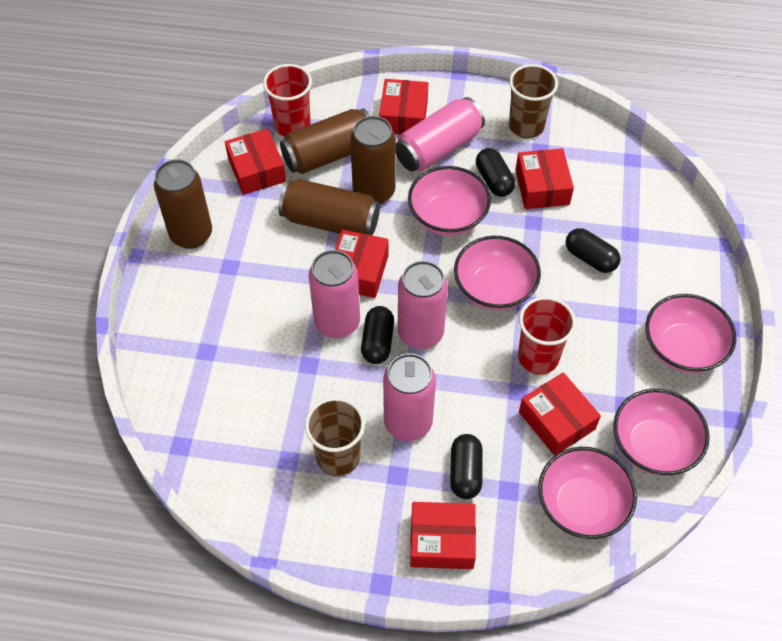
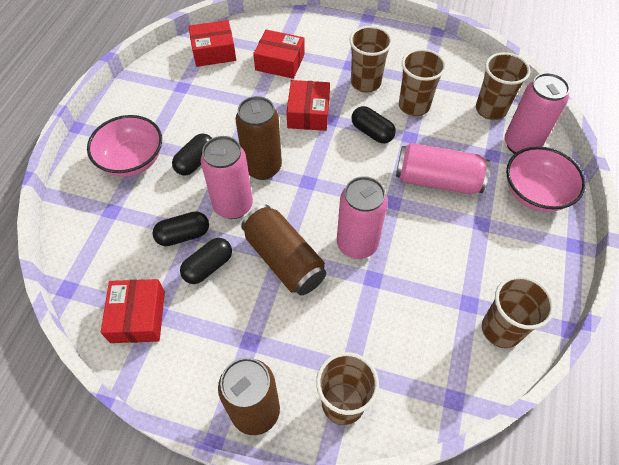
brown can: [154,159,212,249] [279,179,380,235] [280,108,370,174] [350,116,396,204] = 4 -> [218,358,280,435] [235,96,282,180] [241,205,326,295] = 3
brown cup: [305,397,365,476] [509,64,558,138] = 2 -> [316,352,379,425] [349,26,392,92] [399,49,446,116] [476,52,530,120] [482,275,554,348] = 5
pink bowl: [408,166,491,236] [454,236,541,310] [538,447,637,539] [613,389,710,476] [646,294,736,373] = 5 -> [87,115,162,177] [506,146,586,212] = 2
red box: [225,129,286,195] [335,230,389,298] [379,79,428,134] [410,502,476,569] [515,148,574,209] [519,372,601,456] = 6 -> [101,279,165,343] [188,20,236,67] [253,30,305,79] [286,80,330,131] = 4
red cup: [263,64,312,137] [518,296,576,375] = 2 -> none = 0

